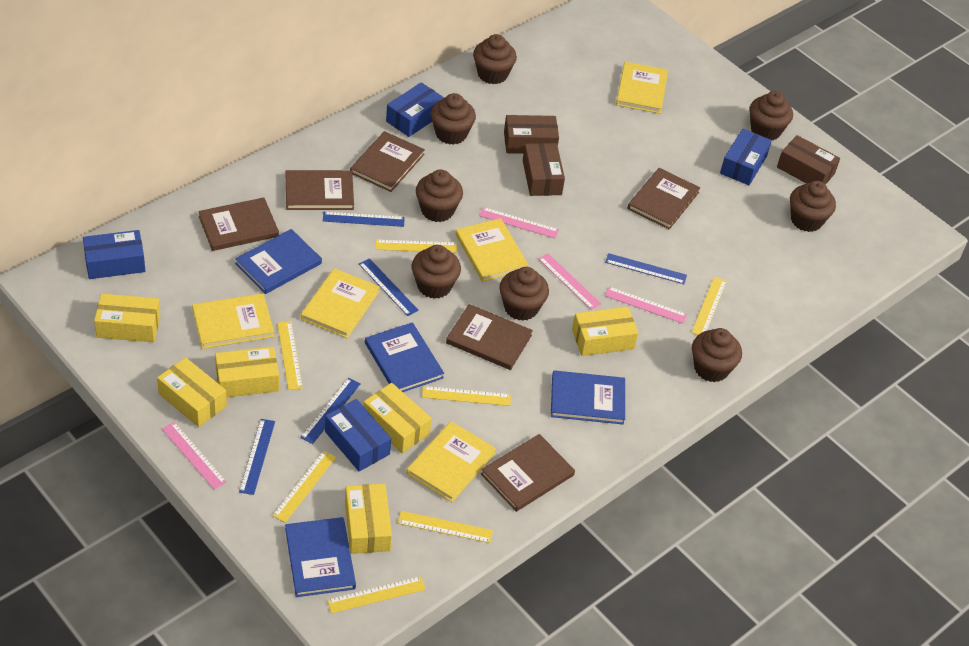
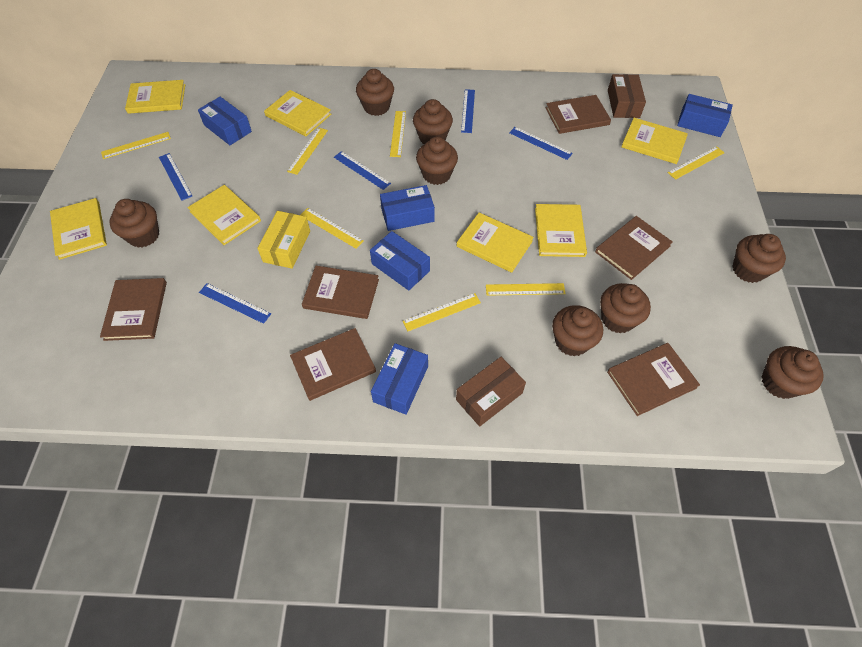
blue book: [235,229,322,294] [285,517,356,597] [365,322,444,392] [551,370,625,425] = 4 -> none = 0
blue box: [83,230,145,279] [325,399,391,471] [386,82,444,137] [720,129,772,185] = 4 -> [198,97,252,145] [370,231,430,291] [371,343,428,415] [380,185,435,231] [677,94,733,137] = 5
brown box: [504,115,559,154] [523,143,565,196] [777,135,840,185] = 3 -> [456,357,526,426] [608,74,646,118] = 2
pink ruler: [162,422,227,490] [479,207,559,239] [538,253,601,310] [605,287,687,324] = 4 -> none = 0
yellow book: [192,293,274,349] [301,268,380,338] [406,421,496,502] [455,218,528,282] [616,62,668,114] = 5 -> [50,198,107,260] [125,80,185,114] [187,185,261,245] [264,90,331,136] [457,213,534,273] [535,204,587,257] [621,118,688,164] = 7
yellow box: [94,294,160,343] [157,357,227,427] [215,347,279,397] [345,484,392,554] [363,383,432,454] [572,307,638,356] = 6 -> [257,211,310,269] = 1

